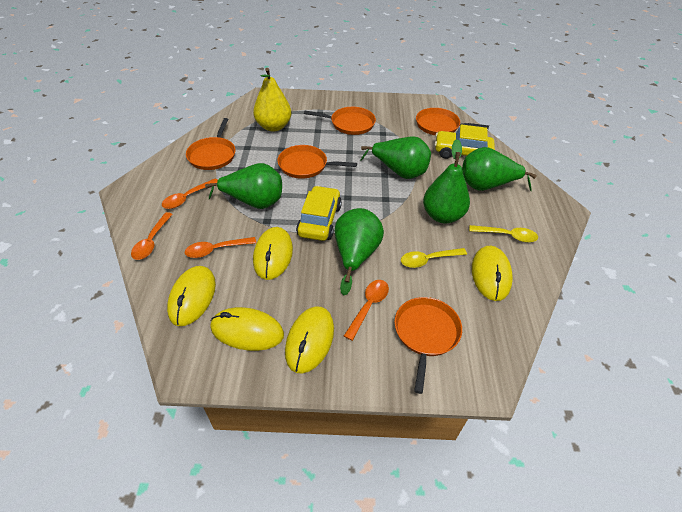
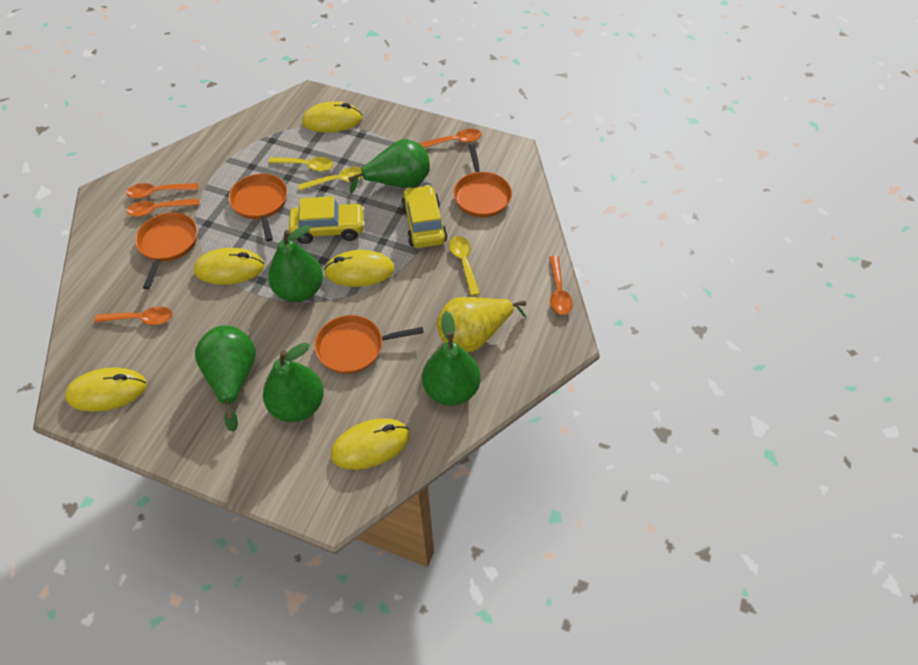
orange pan: [186,118,235,170] [277,145,357,179] [304,107,376,135] [395,297,462,394] [416,108,489,135] = 5 -> [135,212,198,289] [228,174,288,241] [315,315,424,374] [454,144,512,217] = 4
orange spoon: [131,212,173,260] [162,178,218,209] [185,237,256,258] [344,280,389,341] = 4 -> [94,306,172,325] [126,183,198,199] [127,198,200,217] [418,129,482,148] [549,256,573,315] = 5
yellow spoon: [401,248,467,268] [469,225,538,243] = 2 -> [268,157,334,171] [298,167,363,191] [449,236,480,296] = 3

